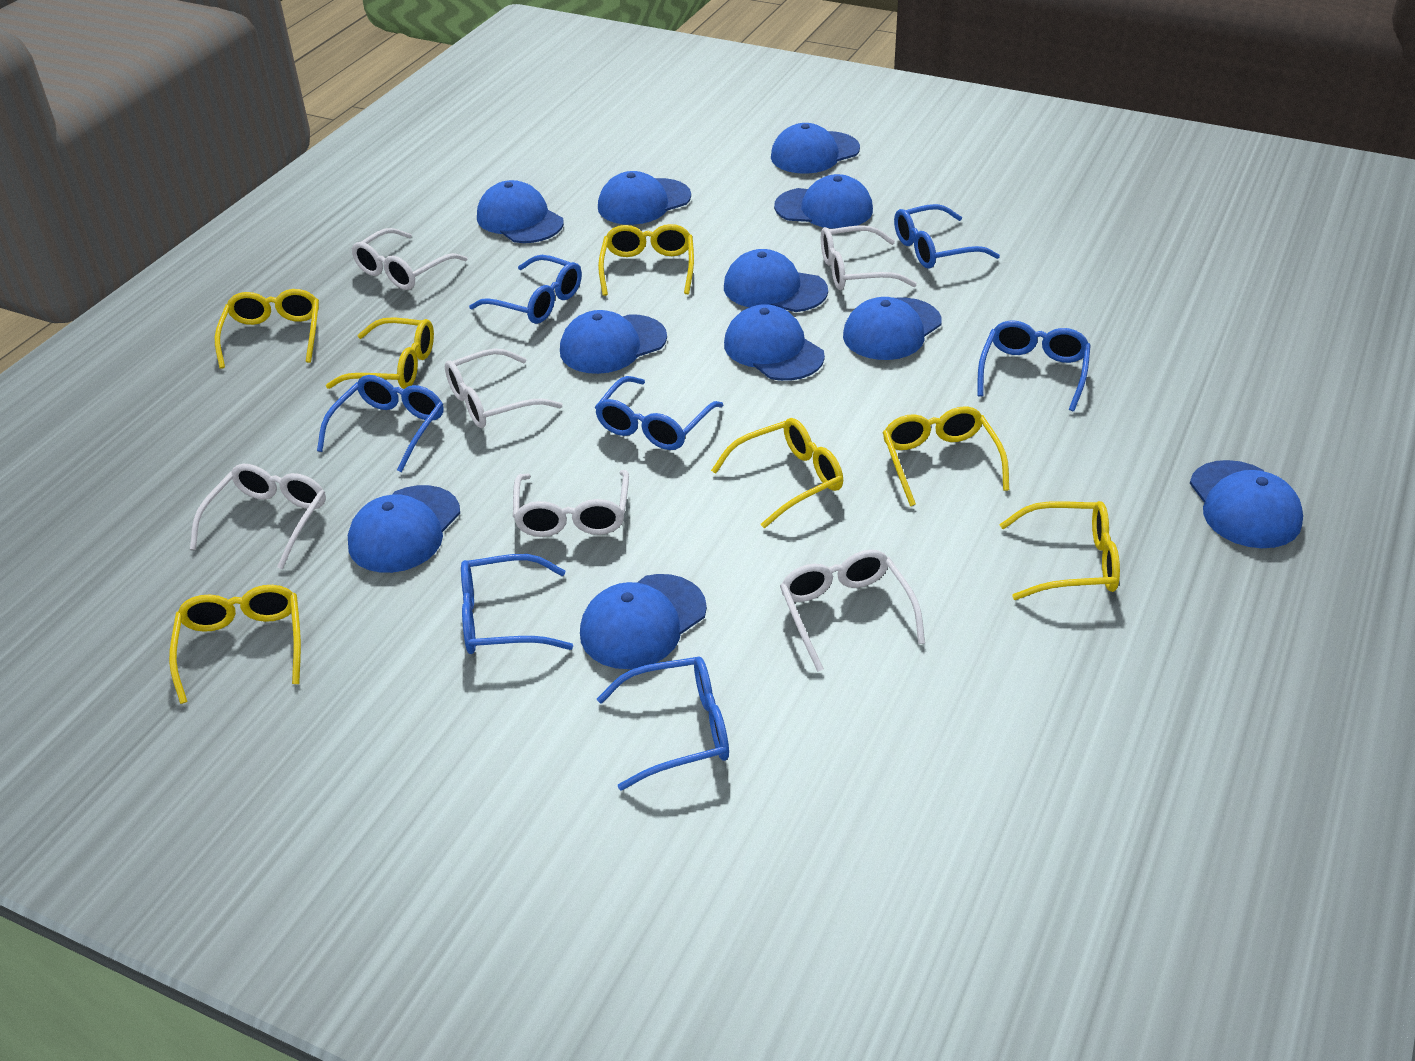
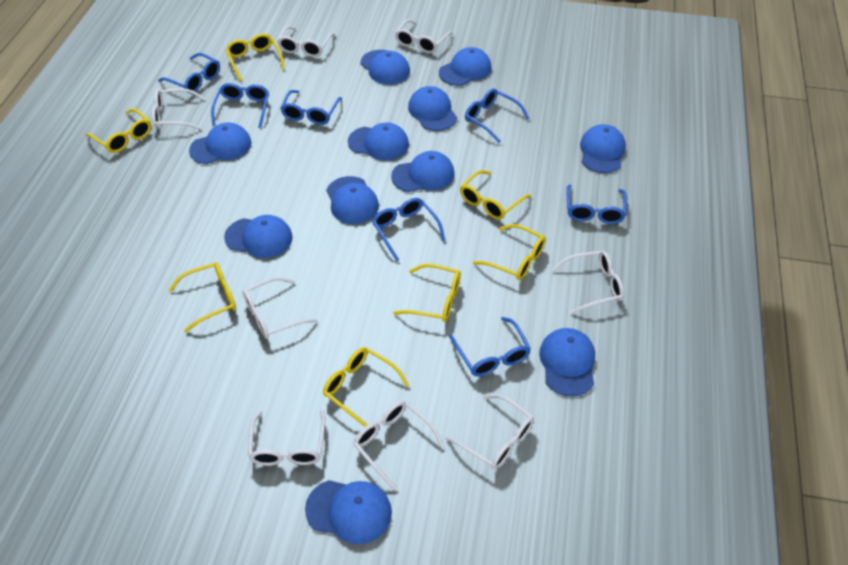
white glasses: [190,464,326,569] [352,228,468,290] [445,348,563,428] [513,470,629,537] [780,550,925,672] [821,225,917,290] = 6 -> [152,88,204,130] [243,277,318,339] [248,410,325,466] [277,26,335,57] [353,401,445,490] [395,19,453,53] [445,394,534,470] [551,250,624,314] = 8

